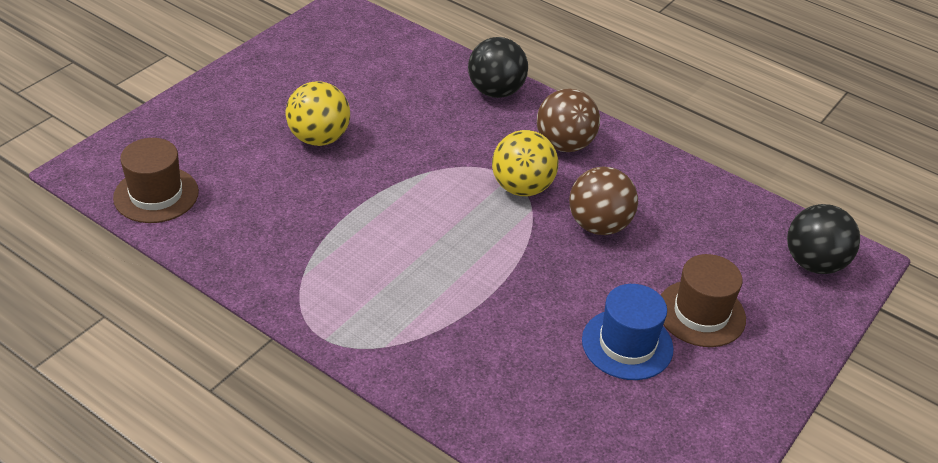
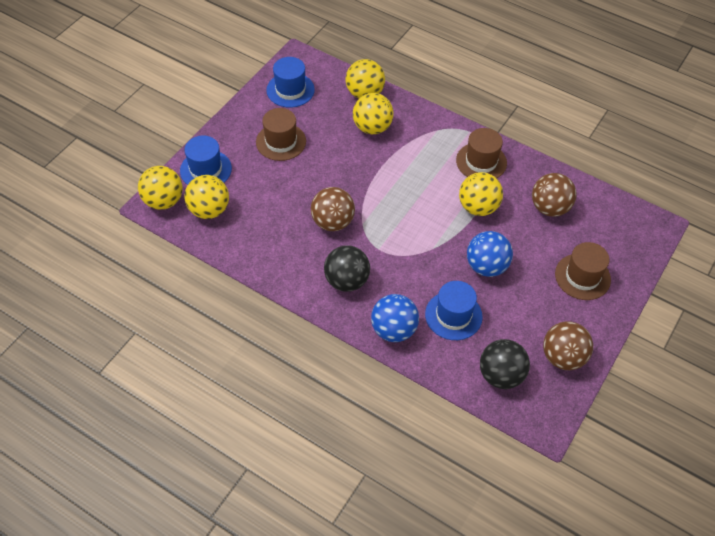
blue ball: none = 0 -> [371,294,419,342] [467,231,513,277] = 2
blue hat: [582,284,674,380] = 1 -> [180,136,232,185] [266,57,315,108] [425,281,483,340] = 3
brown ball: [537,89,600,152] [569,166,638,235] = 2 -> [311,187,355,231] [532,173,577,217] [543,321,593,370] = 3
brown hat: [113,138,199,223] [661,254,746,347] = 2 -> [256,108,306,161] [456,128,507,178] [555,242,611,300] = 3
yellow ball: [286,81,350,146] [492,130,558,196] = 2 -> [138,166,183,210] [184,175,229,219] [345,59,385,99] [353,93,394,134] [459,172,503,216] = 5

